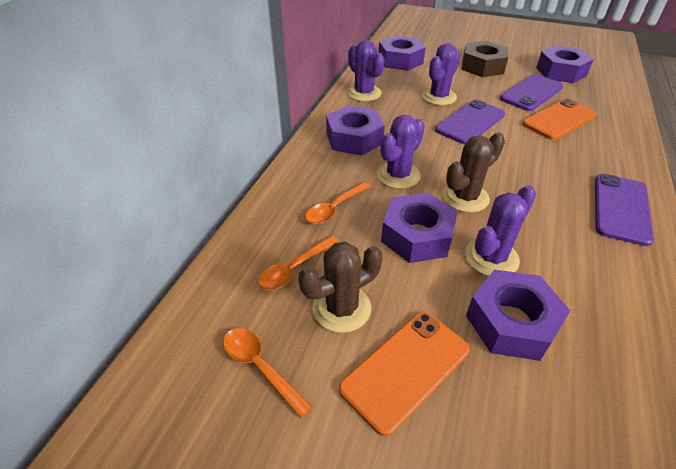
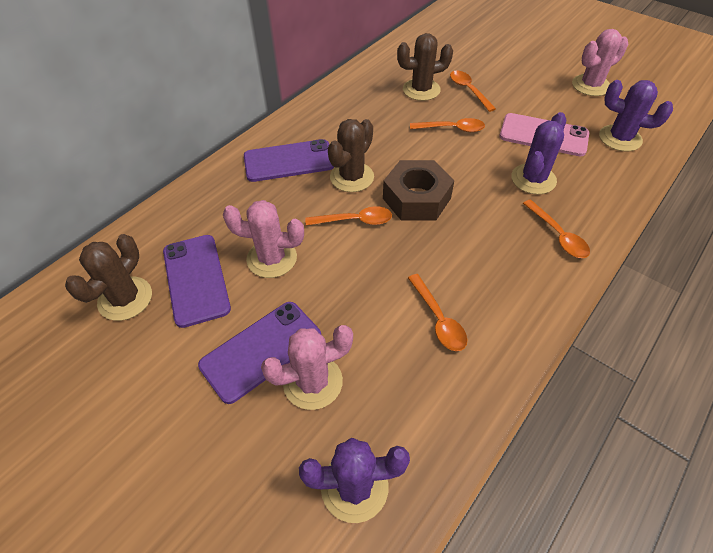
brown cactus: [298,242,382,333] [442,132,505,212] = 2 -> [65,234,152,321] [328,119,374,192] [397,33,453,101] = 3
orange phone: [339,312,470,437] [522,98,597,140] = 2 -> none = 0
orange spoon: [223,328,312,418] [258,235,339,290] [305,182,371,224] = 3 -> [305,206,392,226] [408,274,467,351] [410,118,485,132] [450,70,496,112] [523,200,590,258] = 5
pink cactus: none = 0 -> [223,200,304,278] [261,325,353,410] [572,29,628,96] = 3
pink phone: none = 0 -> [499,113,589,156] = 1
purple cactus: [347,40,385,102] [377,115,425,189] [422,43,460,105] [465,185,536,276] = 4 -> [299,438,410,523] [511,112,566,194] [599,80,673,151] = 3
purple nut: [326,105,385,156] [379,35,426,71] [381,193,458,263] [466,269,570,361] [536,45,594,83] = 5 -> none = 0

